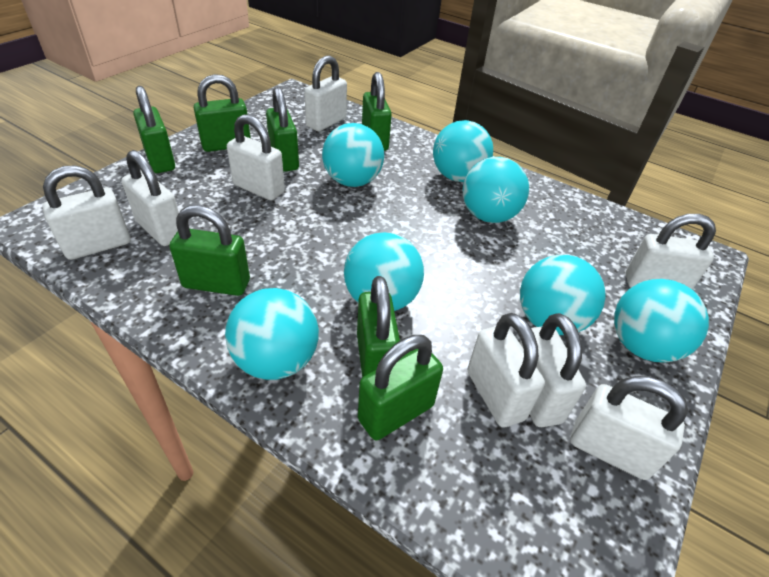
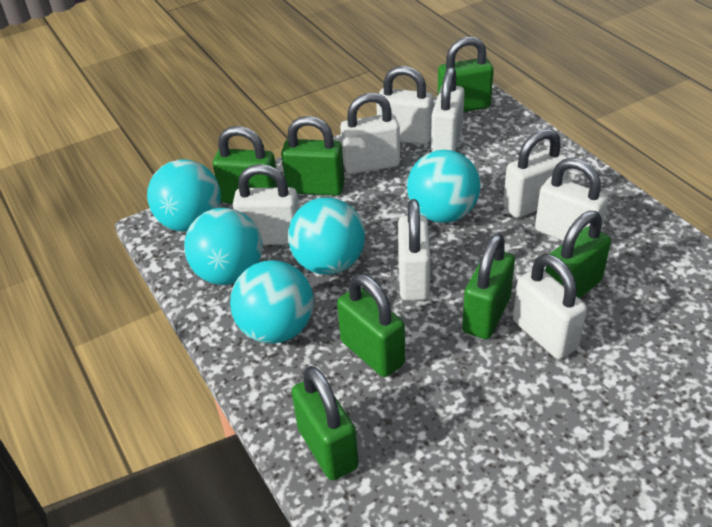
turquoise ball: [225,288,319,380] [322,123,384,187] [344,232,424,311] [433,120,493,182] [463,157,529,223] [520,255,606,335] [614,279,709,363] = 7 -> [147,160,221,232] [184,208,262,285] [230,260,314,344] [288,198,365,275] [407,150,480,223] = 5

